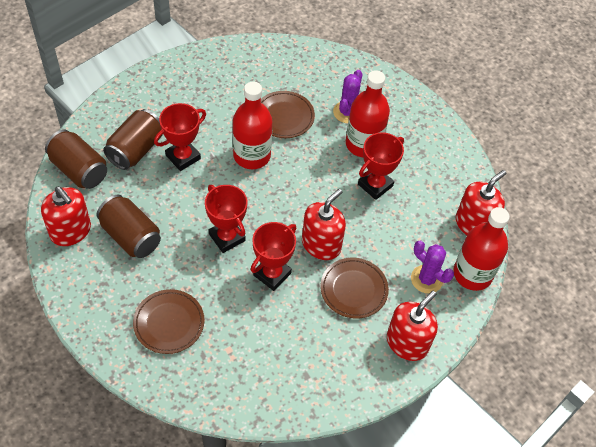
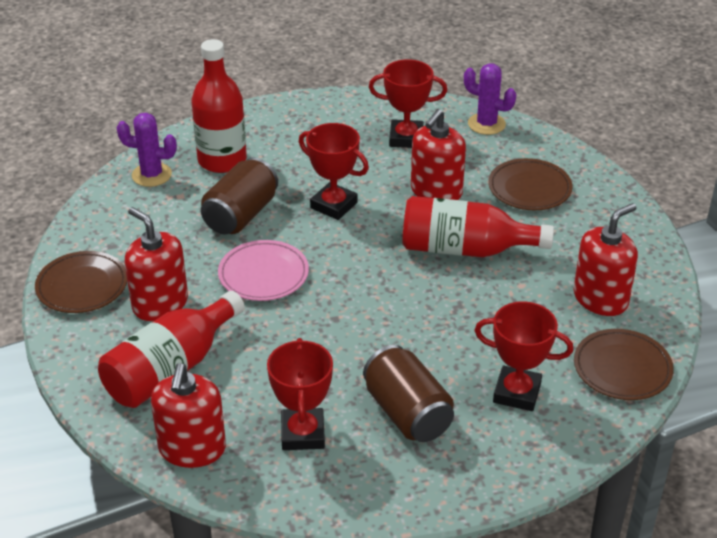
brown can: [45,130,107,189] [97,194,161,258] [103,109,163,170] = 3 -> [201,157,278,234] [363,345,454,442] = 2
pink plate: none = 0 -> [218,240,309,301] = 1

